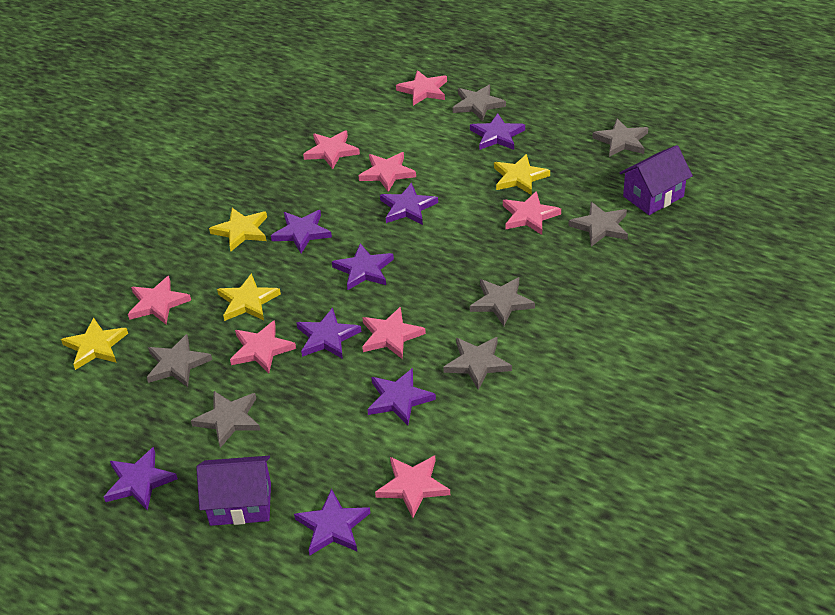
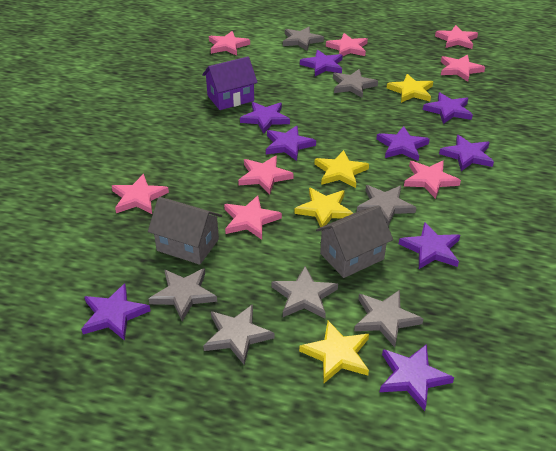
grey house: none = 0 -> [148,197,222,265] [316,206,393,278] = 2
purple house: [196,456,271,526] [620,145,693,215] = 2 -> [202,57,258,110] = 1
purple star: [104,447,178,510] [271,210,332,253] [294,489,370,555] [296,308,361,359] [332,243,394,290] [367,368,436,425] [380,183,438,225] [470,113,525,150] = 8 -> [81,283,151,341] [240,102,290,133] [266,125,316,161] [300,50,343,76] [376,126,430,161] [380,344,454,411] [399,222,460,269] [423,92,473,124] [439,135,494,171] = 9

